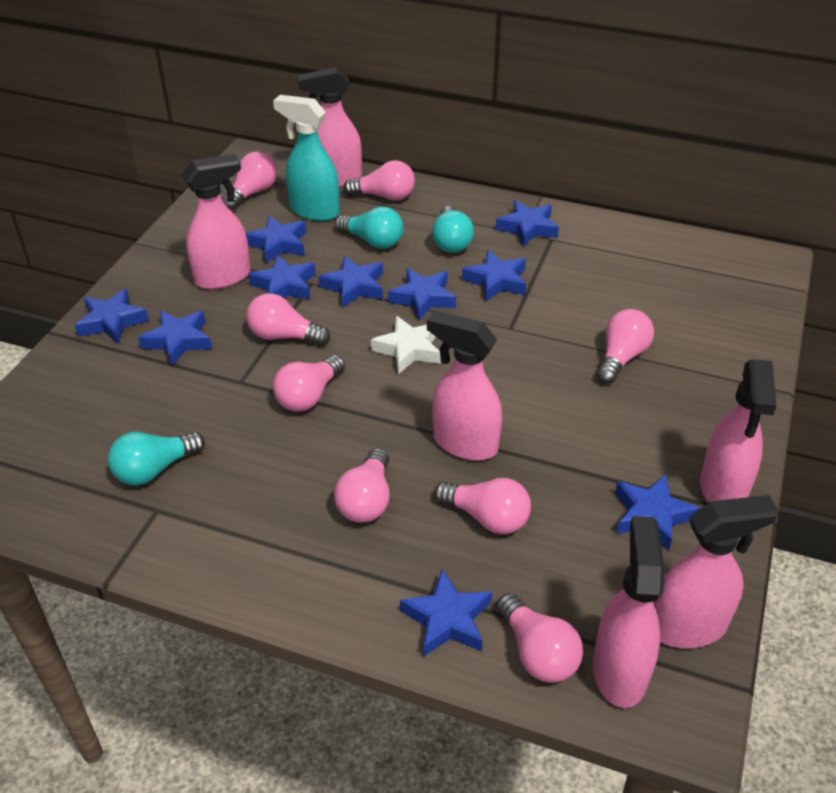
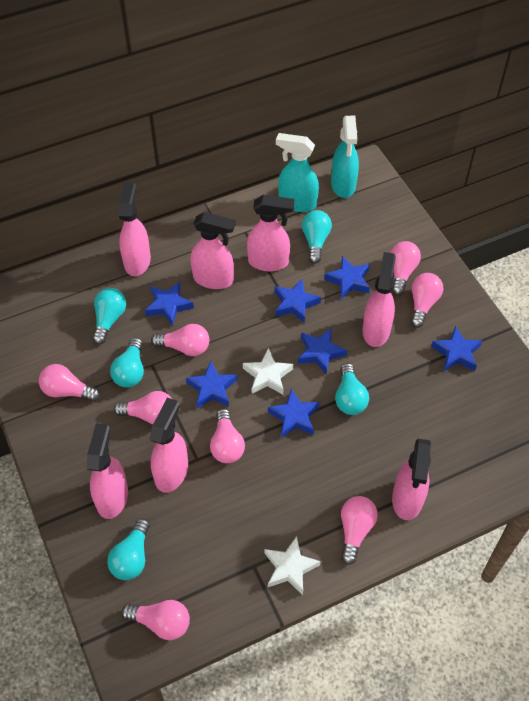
blue star: [75,288,149,344] [138,310,212,366] [246,215,307,263] [249,255,316,300] [319,256,383,308] [388,268,456,321] [400,569,492,657] [462,250,526,302] [496,200,559,247] [615,474,700,551] = 10 -> [145,282,194,326] [186,361,237,408] [268,388,320,438] [274,279,321,323] [298,328,347,374] [324,256,370,299] [431,326,483,371] = 7
pink spray bottle: [182,154,250,290] [297,67,362,188] [427,311,502,461] [593,516,664,708] [654,495,779,648] [700,359,777,503] = 6 -> [87,423,128,519] [119,182,151,276] [149,398,188,493] [190,212,235,289] [247,195,294,271] [362,252,396,347] [392,439,431,520] = 7
turquoise light bulb: [108,432,205,485] [335,206,404,249] [432,206,474,253] = 3 -> [93,288,126,345] [107,518,150,580] [110,337,144,388] [302,210,332,264] [335,363,369,415] = 5
turquoise spray bottle: [273,95,340,221] = 1 -> [276,133,319,212] [331,116,359,198] = 2
white star: [371,316,441,374] = 1 -> [243,348,293,394] [265,536,321,595] = 2

